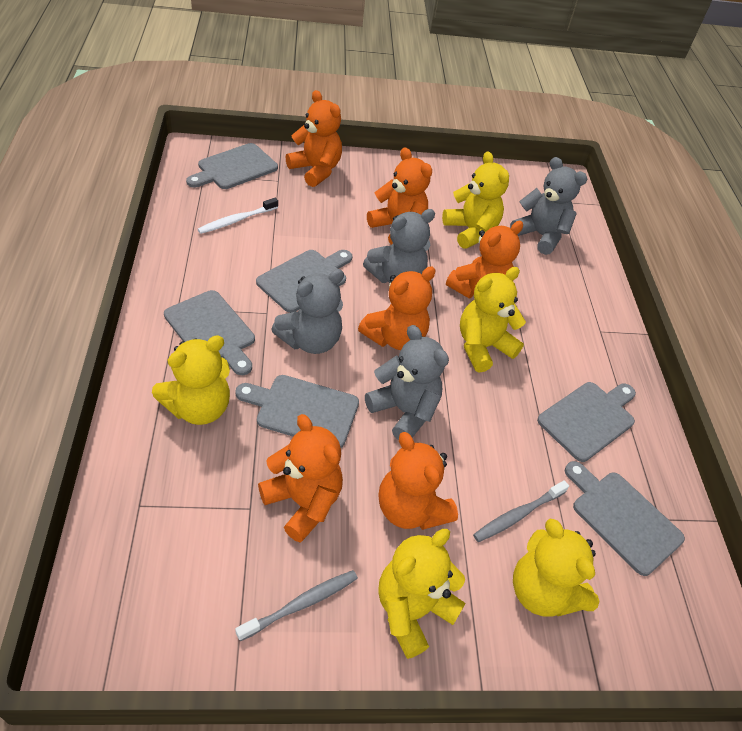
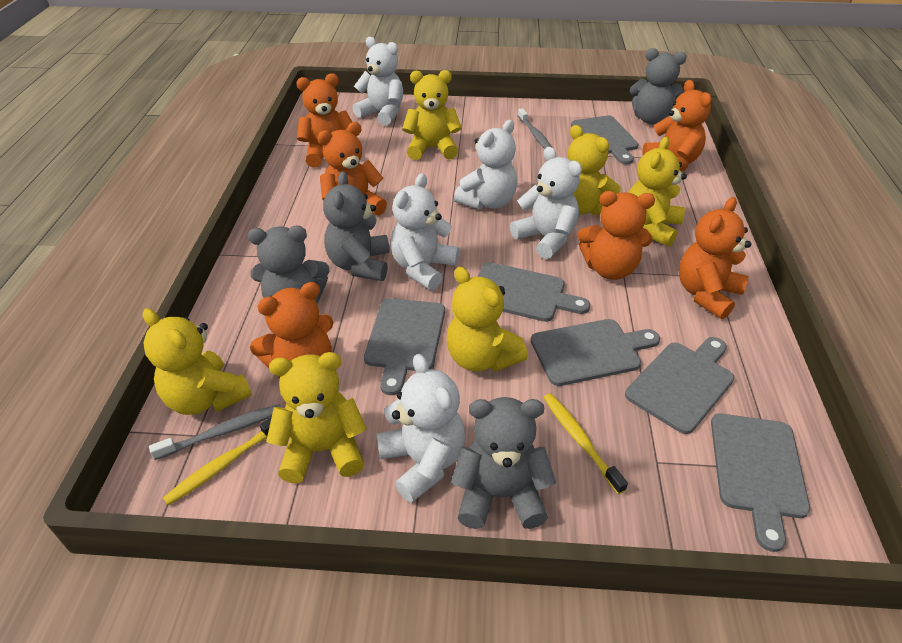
white teddy bear: none = 0 -> [353,37,403,126] [376,354,465,503] [390,173,459,290] [454,120,517,209] [510,147,582,259] = 5
white toothbrush: [198,198,278,234] = 1 -> none = 0
yellow teddy bear: [152,335,230,425] [378,529,466,659] [442,152,509,249] [460,267,526,372] [513,518,600,617] = 5 -> [142,308,252,415] [266,352,367,484] [402,70,462,160] [447,267,528,372] [568,125,621,215] [628,137,687,247] = 6
yellow toothbrush: none = 0 -> [163,417,272,505] [543,393,628,494] = 2

